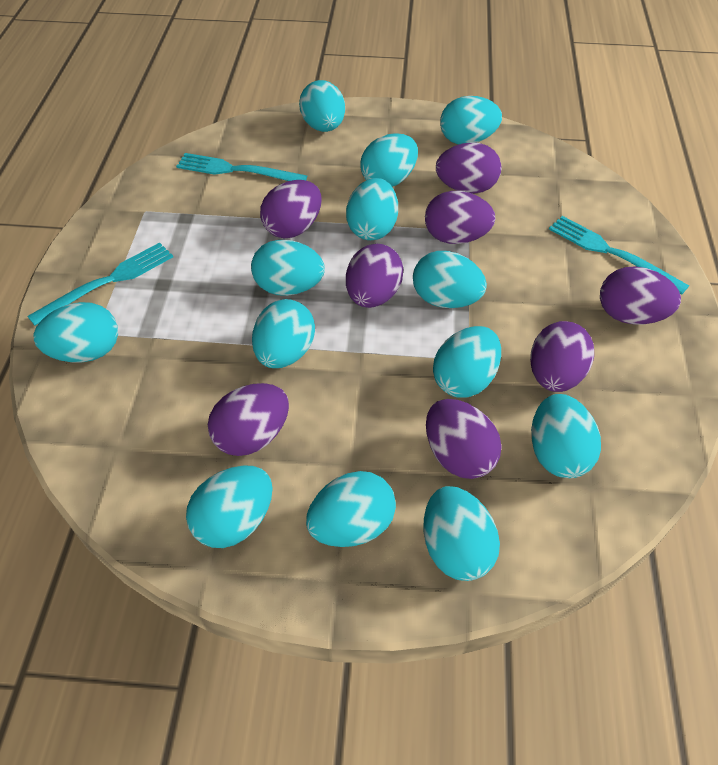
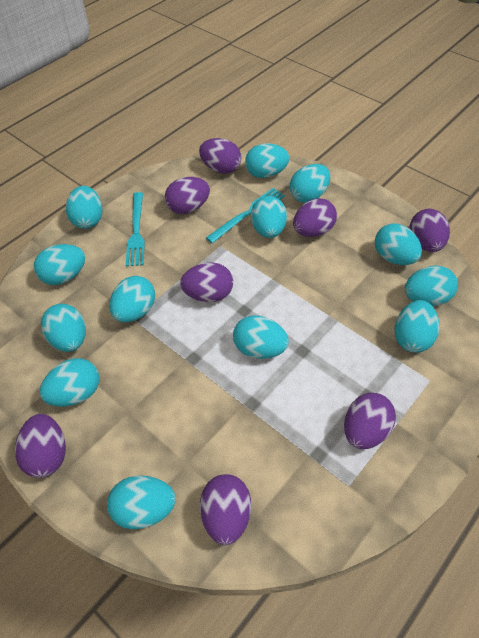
turquoise fork: [27,242,173,325] [176,153,307,181] [549,216,689,295] = 3 -> [126,192,145,266] [206,188,285,243] = 2

